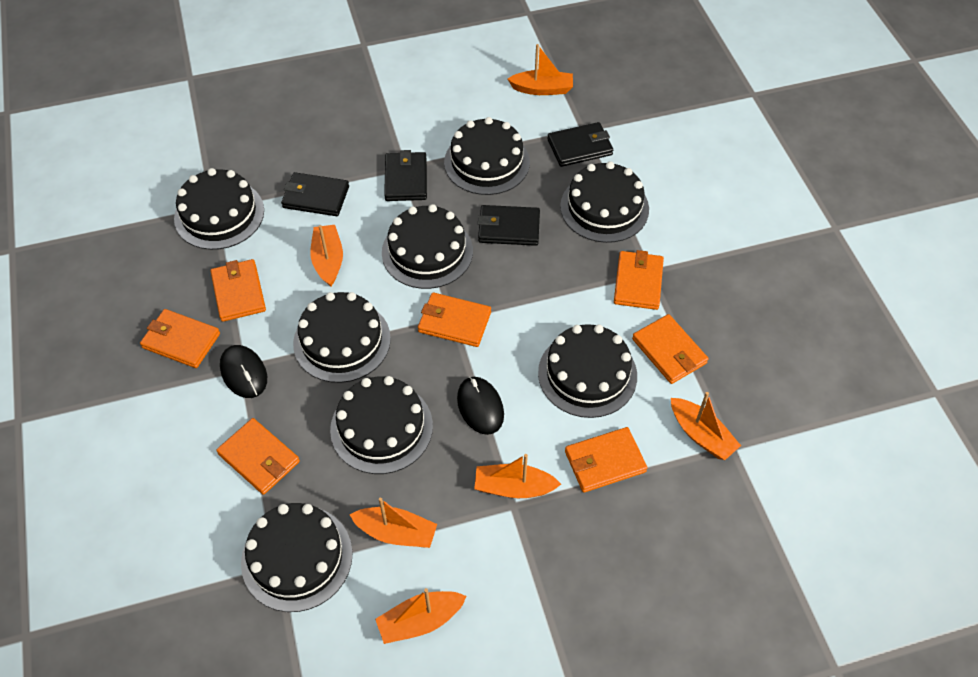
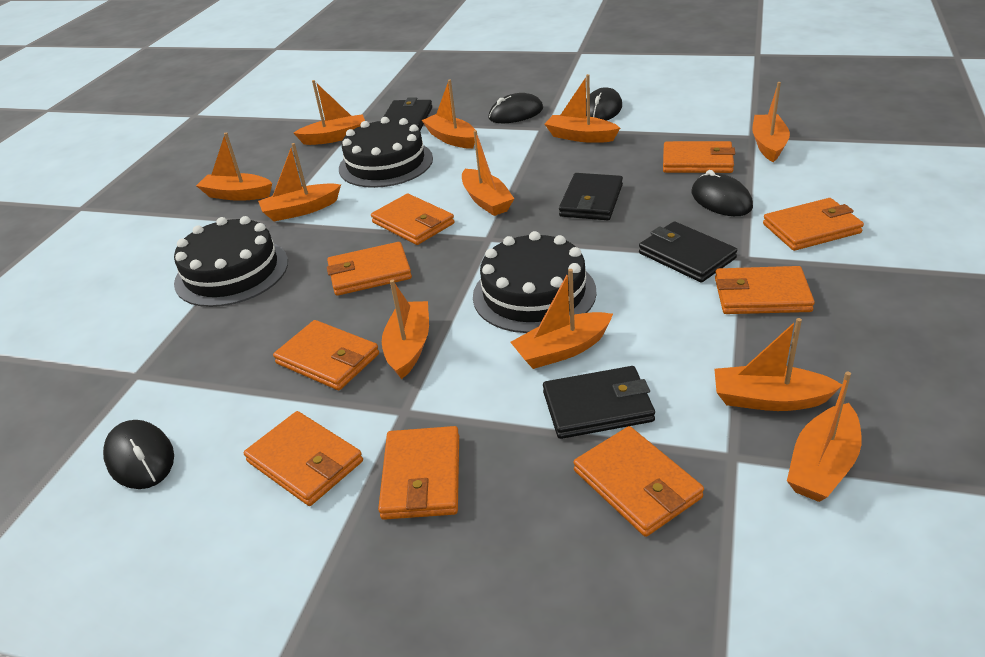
black cake: [174,168,264,250] [241,503,353,612] [293,292,391,383] [330,376,433,474] [382,204,473,289] [444,117,530,195] [538,324,637,418] [560,161,649,243] = 8 -> [174,216,288,307] [339,117,433,188] [473,231,597,333] = 3
black mouse: [220,345,267,398] [457,376,504,435] = 2 -> [103,420,174,489] [488,93,543,123] [586,87,622,121] [692,170,753,216] = 4
orange boat: [310,225,343,287] [349,498,437,548] [375,588,467,644] [474,454,561,498] [508,44,573,95] [671,392,741,460] = 6 -> [196,132,272,201] [258,143,341,221] [294,80,365,145] [382,280,429,379] [422,80,475,149] [462,130,514,216] [510,269,613,369] [545,74,620,143] [714,318,842,411] [752,82,790,162] [787,371,862,502] = 11
orange wallet: [140,309,220,368] [211,259,266,322] [216,418,300,495] [418,292,491,347] [565,427,647,492] [614,250,664,310] [632,314,708,384] = 7 -> [244,411,363,506] [273,320,379,390] [327,242,412,296] [371,194,454,245] [378,426,459,520] [574,426,704,537] [663,141,735,173] [715,266,815,314] [763,198,864,251] = 9

